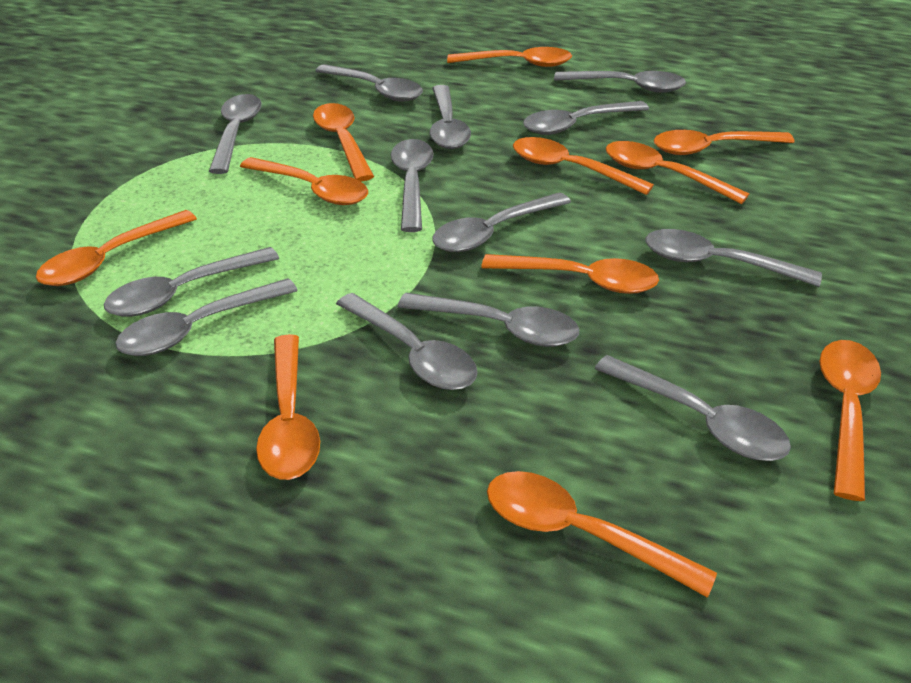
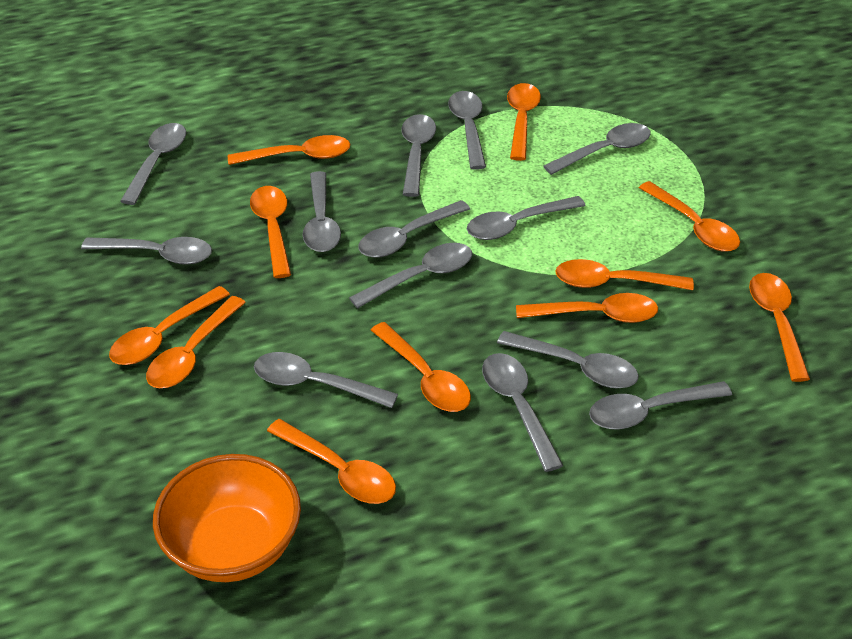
orange bowl: none = 0 -> [153,454,301,582] = 1

